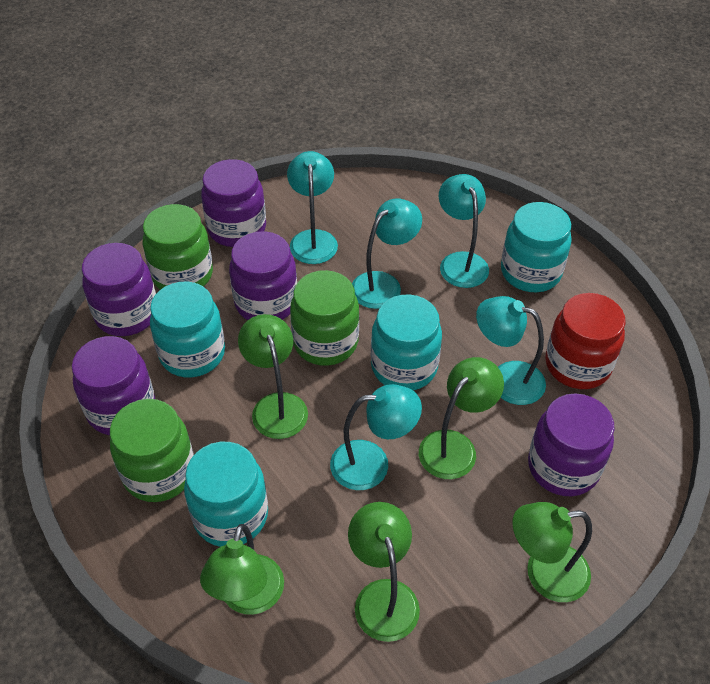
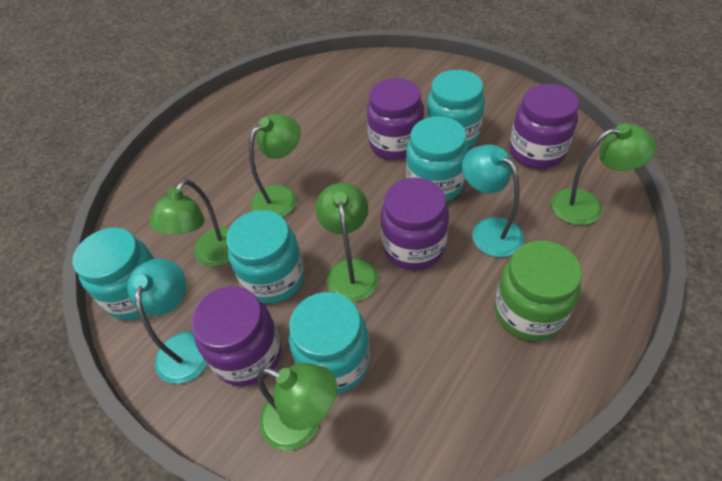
green jar: [110,399,194,502] [143,204,213,290] [290,270,359,366] = 3 -> [495,240,582,341] = 1
purple jar: [72,336,155,435] [82,243,156,336] [201,159,266,247] [229,231,297,320] [528,394,615,496] = 5 -> [191,286,282,386] [367,78,424,160] [381,178,449,270] [510,84,579,169] = 4
red jar: [545,293,626,389] = 1 -> none = 0
turquoise jar: [150,282,225,378] [184,442,268,547] [371,295,442,391] [501,202,572,292] = 4 -> [72,227,155,320] [226,210,304,304] [289,292,370,394] [406,116,469,202] [426,70,485,148] = 5
turquoise lamp: [287,151,338,264] [330,384,422,490] [352,198,422,309] [439,174,489,288] [476,296,546,405] = 5 -> [127,258,207,384] [462,144,524,257] = 2

